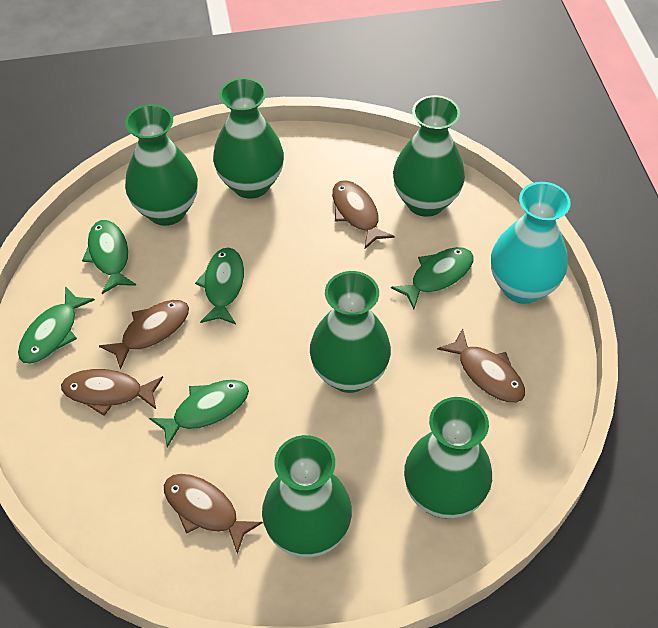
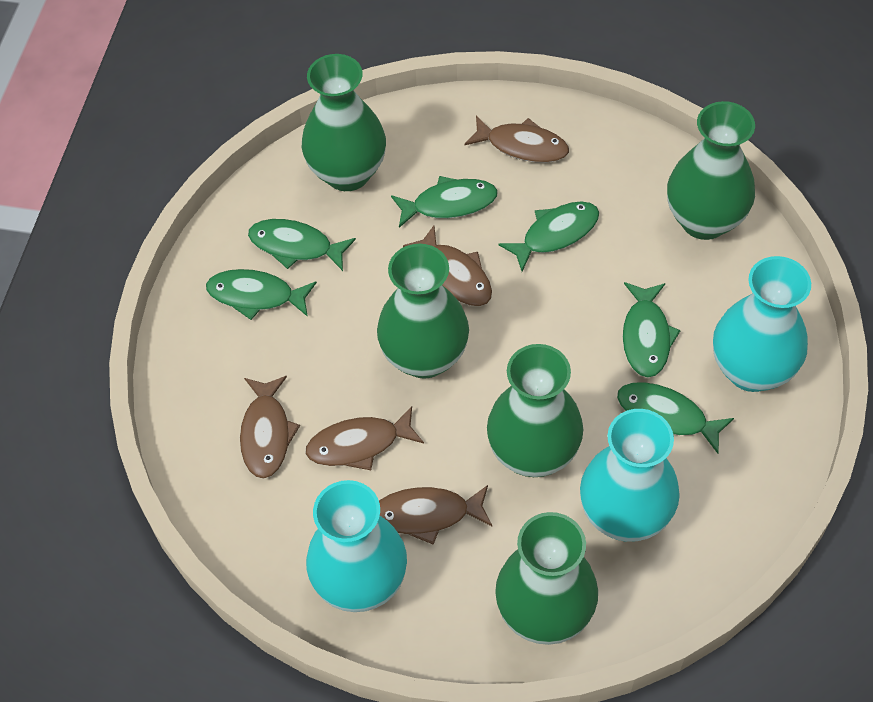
green fish: [18,286,95,364] [82,220,136,294] [149,380,249,447] [195,248,244,324] [391,247,473,309] = 5 -> [206,269,317,320] [248,219,356,271] [391,176,498,228] [498,201,599,271] [617,382,734,454] [623,282,681,378] = 6
green vase: [125,104,198,226] [213,78,284,199] [262,435,352,557] [310,271,391,393] [393,95,465,217] [404,397,492,519] = 6 -> [302,54,386,191] [377,244,469,379] [487,344,583,477] [495,512,598,645] [667,101,755,240] = 5
turquoise vase: [491,182,571,304] = 1 -> [306,480,407,612] [580,409,680,542] [713,256,811,392] = 3

